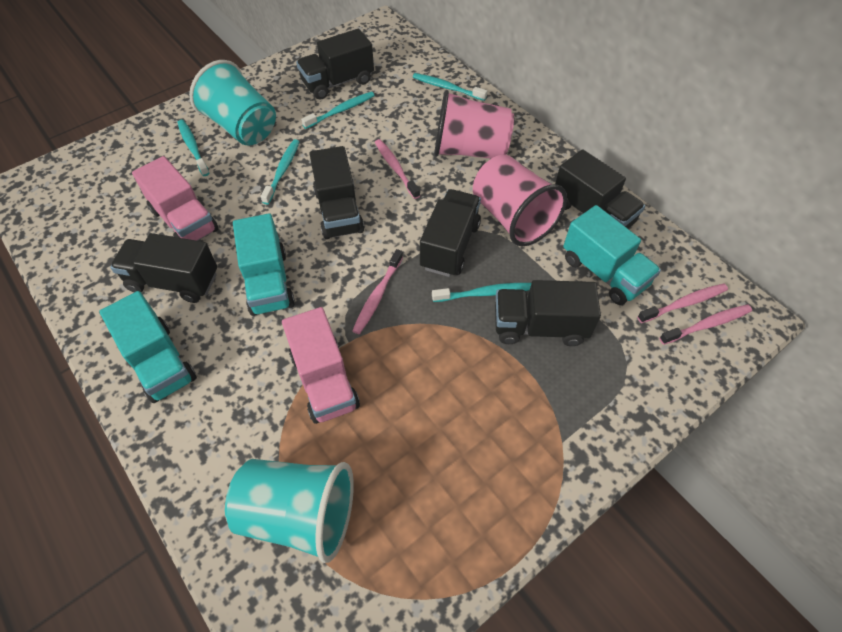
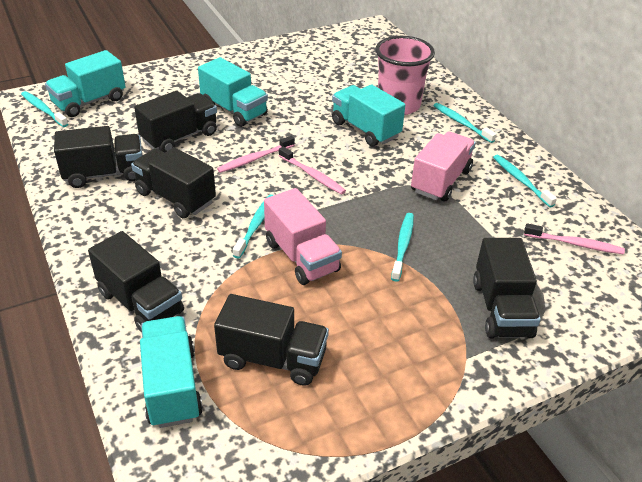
pink cup: [434,90,514,159] [473,154,567,246] = 2 -> [375,36,435,115] = 1
pink toothbrush: [352,249,403,334] [375,139,420,199] [637,283,728,323] [659,304,752,345] = 4 -> [217,136,295,173] [279,146,346,195] [524,223,625,254] = 3
turquoise cup: [189,60,276,145] [225,459,354,563] = 2 -> none = 0
turquoise truck: [99,291,197,403] [233,213,295,316] [563,205,661,305] = 3 -> [45,50,126,117] [140,316,203,428] [198,57,268,127] [332,84,405,147] = 4

